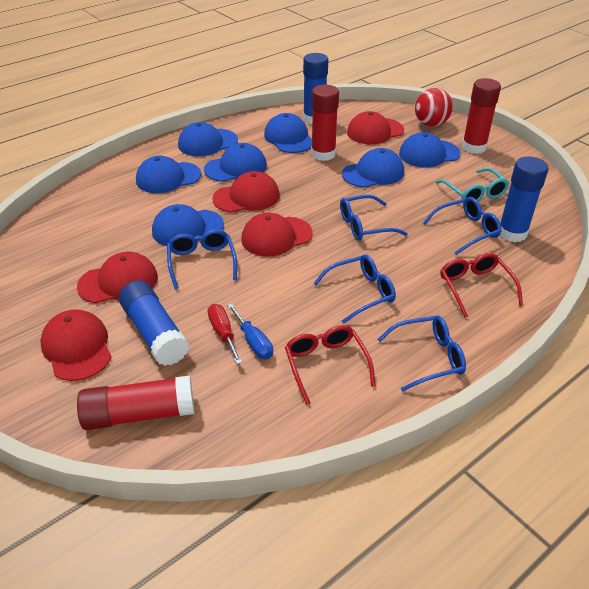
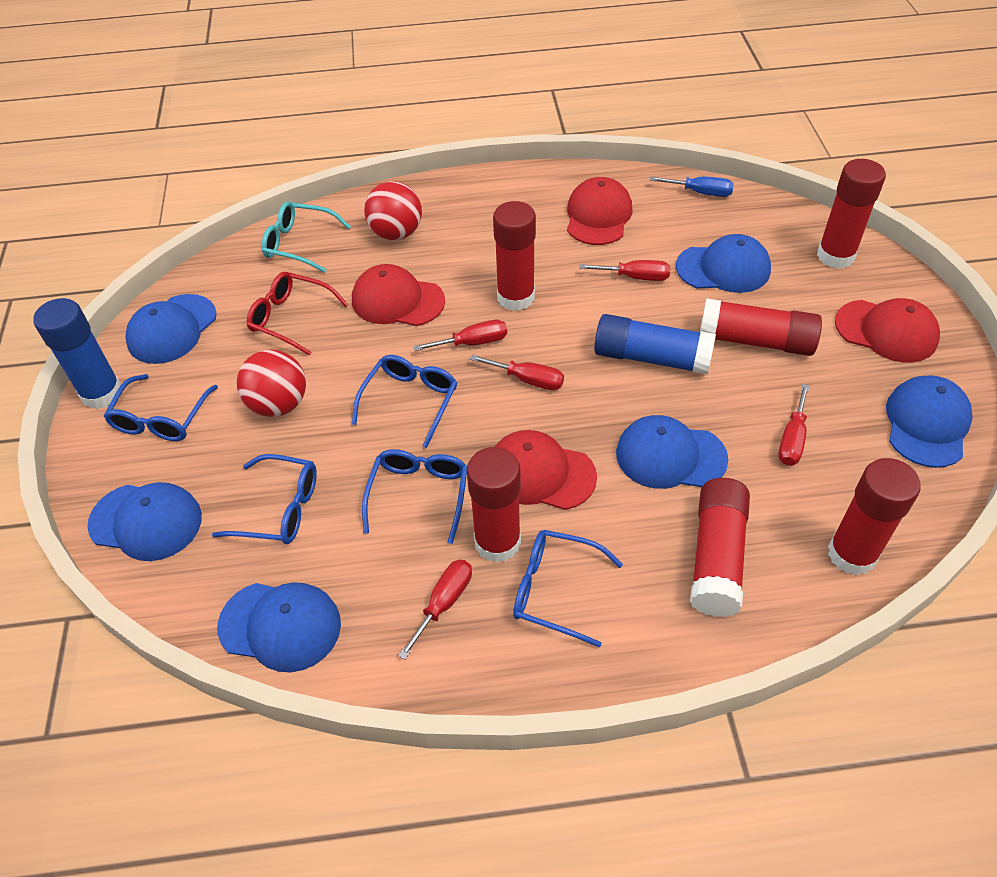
blue cap: [136,156,201,193] [152,204,224,246] [178,122,238,156] [204,143,267,182] [264,113,312,153] [342,148,404,188] [399,132,461,168] = 7 -> [87,482,202,561] [125,294,217,364] [218,582,341,673] [616,415,728,489] [676,234,771,293] [886,375,973,468] = 6
blue glue stick: [119,281,189,366] [303,53,328,124] [500,156,548,242] = 3 -> [33,298,122,409] [594,314,716,374] = 2
red ball: [415,88,453,127] = 1 -> [237,349,306,417] [364,181,422,240] = 2
red cap: [40,310,111,381] [77,252,158,303] [212,171,280,213] [241,213,313,256] [347,111,404,144] = 5 -> [352,264,445,326] [495,430,597,510] [567,177,633,245] [835,298,940,363] = 4
red glasses: [285,325,376,405] [440,253,523,318] = 2 -> [247,272,348,356] = 1
red glue stick: [77,375,194,430] [311,85,339,161] [462,78,501,154] = 3 -> [467,447,521,563] [493,201,536,311] [690,478,750,617] [700,298,822,356] [817,159,886,269] [828,458,921,575] = 6
red screwdriver: [208,304,242,364] = 1 -> [398,559,472,659] [413,320,507,351] [470,355,564,390] [579,260,670,281] [778,384,810,466] = 5

